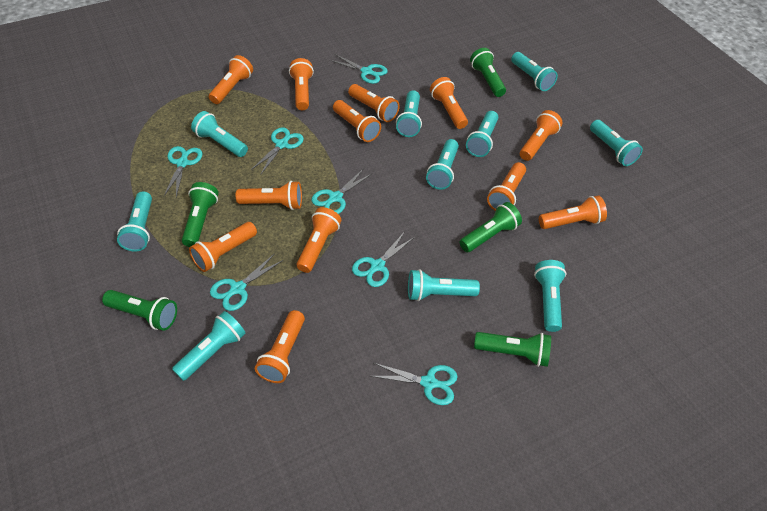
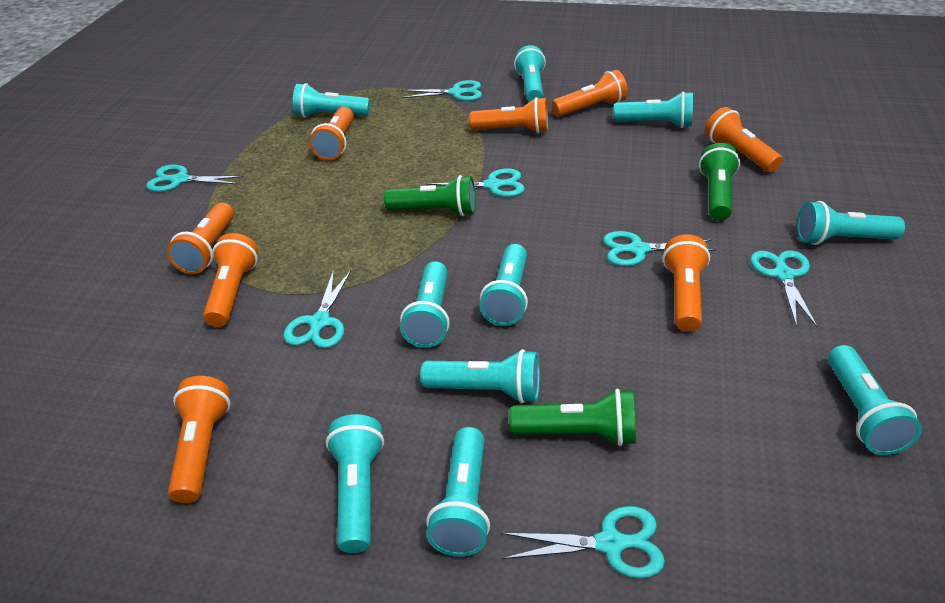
green flashlight: [102,290,177,331] [182,182,219,247] [460,202,522,252] [470,48,506,97] [474,332,551,367] = 5 -> [384,175,476,216] [509,389,636,446] [699,143,740,221] = 3
orange flashlight: [189,222,257,272] [209,55,253,104] [236,181,302,210] [255,310,305,383] [289,58,314,110] [297,207,341,273] [333,100,381,142] [348,84,400,122] [430,77,468,129] [487,162,526,211] [520,110,563,161] [539,196,607,229] = 12 -> [167,203,234,274] [168,376,231,503] [203,233,258,327] [309,107,354,160] [469,97,548,134] [551,70,628,117] [663,234,710,332] [705,107,783,172] = 8

